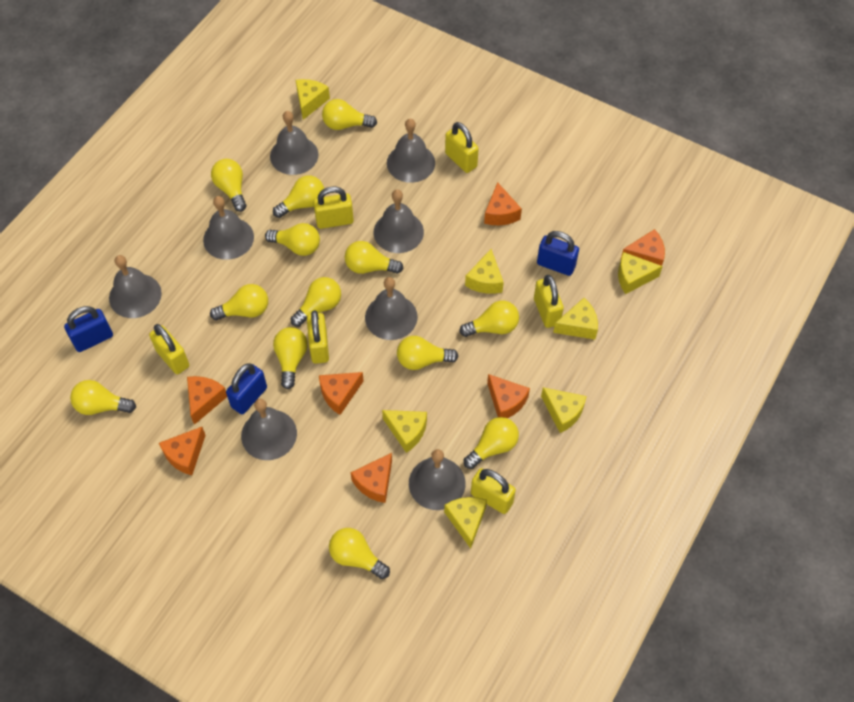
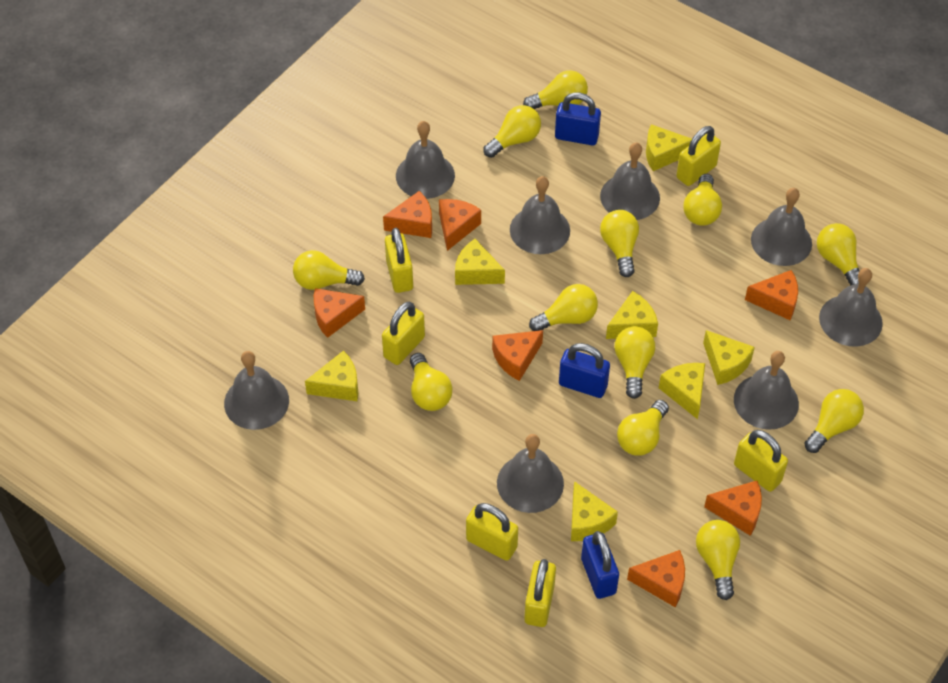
yellow light bulb: [70,380,136,415] [210,284,268,320] [211,159,247,212] [265,223,320,256] [273,176,324,218] [273,327,308,389] [291,277,341,327] [322,99,377,130] [329,528,390,579] [345,241,403,274] [397,336,458,370] [459,301,519,337] [464,417,519,469] = 13 -> [293,250,365,290] [410,353,452,411] [483,105,541,158] [523,70,588,109] [529,284,598,331] [600,210,639,277] [615,326,655,399] [617,400,669,456] [683,174,722,226] [696,520,740,600] [804,389,864,453] [817,223,859,286] = 12

